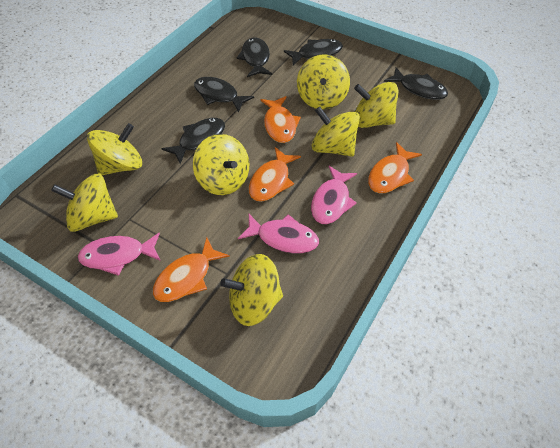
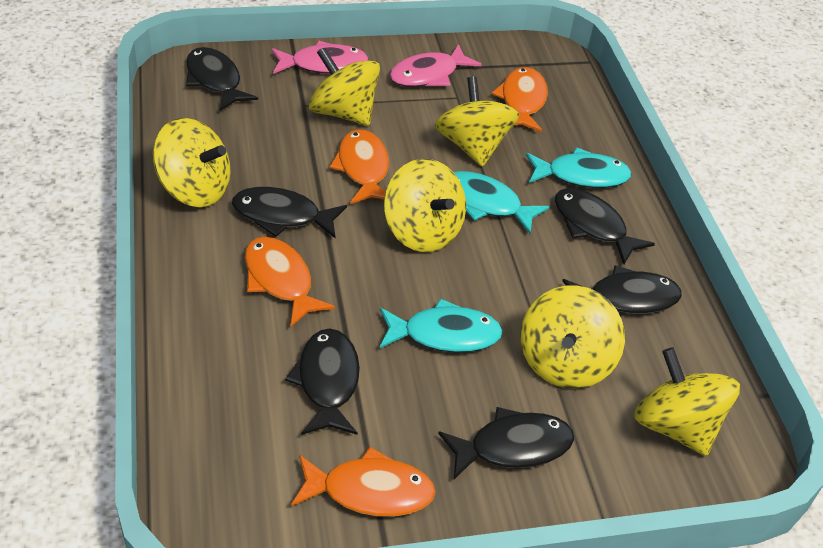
black fish: [162,118,225,164] [194,77,254,113] [237,37,272,77] [284,39,343,65] [384,67,448,100] = 5 -> [186,47,258,111] [232,187,347,238] [285,328,360,435] [438,407,574,479] [555,188,655,264] [563,265,682,314] = 6
pink fish: [78,233,160,276] [238,214,319,253] [311,166,357,224] = 3 -> [271,41,369,74] [390,44,482,87] = 2
turquoise fish: none = 0 -> [379,298,503,353] [454,171,550,234] [526,147,632,188] = 3
yellow spinning top: [51,174,118,232] [87,123,142,176] [193,134,249,195] [220,254,283,326] [297,54,350,110] [312,107,360,156] [354,82,399,128] = 7 -> [153,118,230,207] [309,48,380,126] [384,159,466,252] [435,76,519,167] [521,285,625,388] [634,347,740,456] = 6

